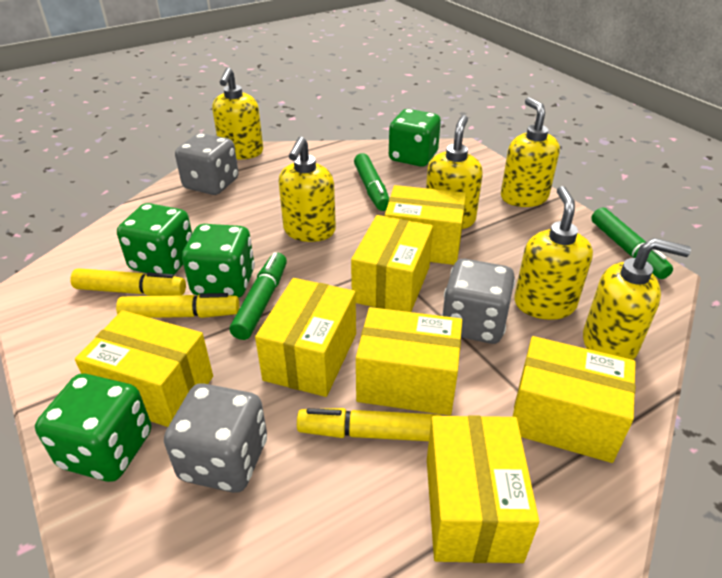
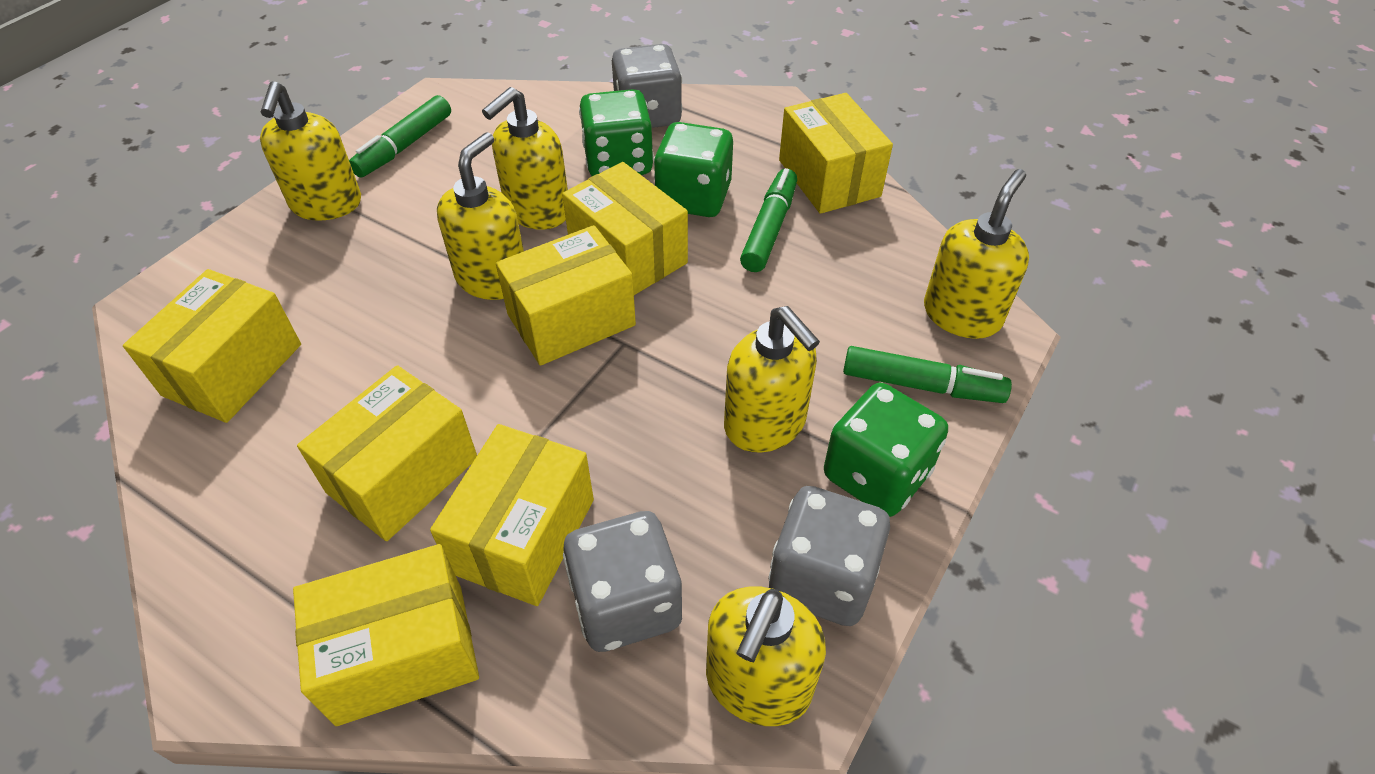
green dice: [35,374,151,482] [117,203,192,275] [182,224,255,298] [389,109,441,167] = 4 -> [579,89,654,176] [654,122,733,217] [824,383,948,517] = 3
yellow marker: [71,268,186,296] [116,293,239,318] [297,408,442,441] = 3 -> none = 0

